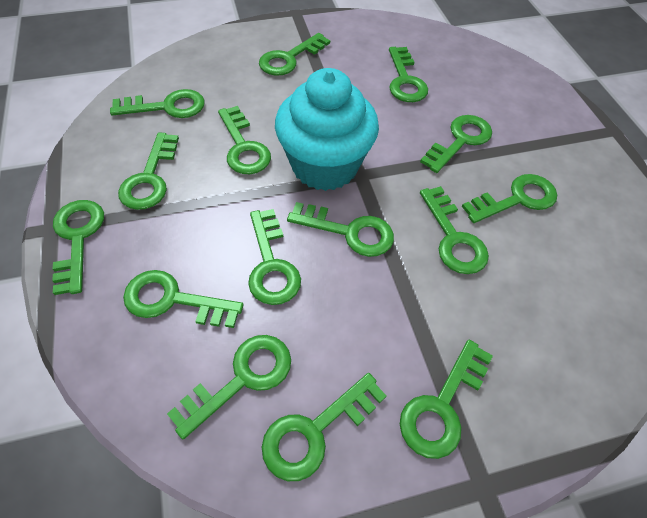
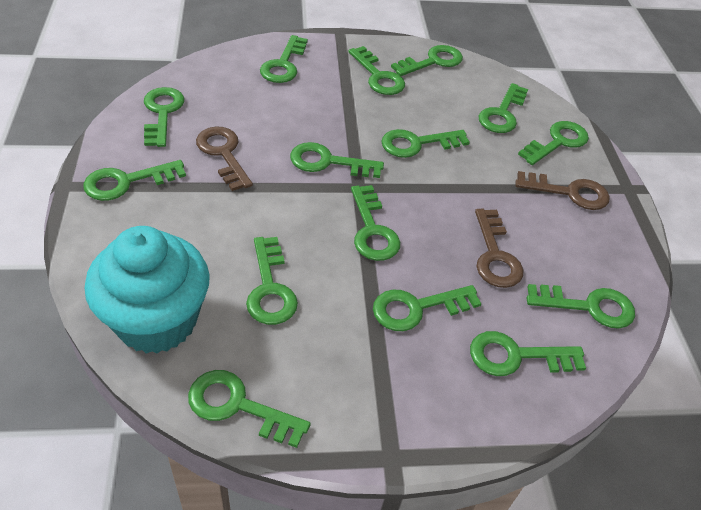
brown key: none = 0 -> [196,127,253,191] [475,209,523,288] [515,171,610,210] = 3

